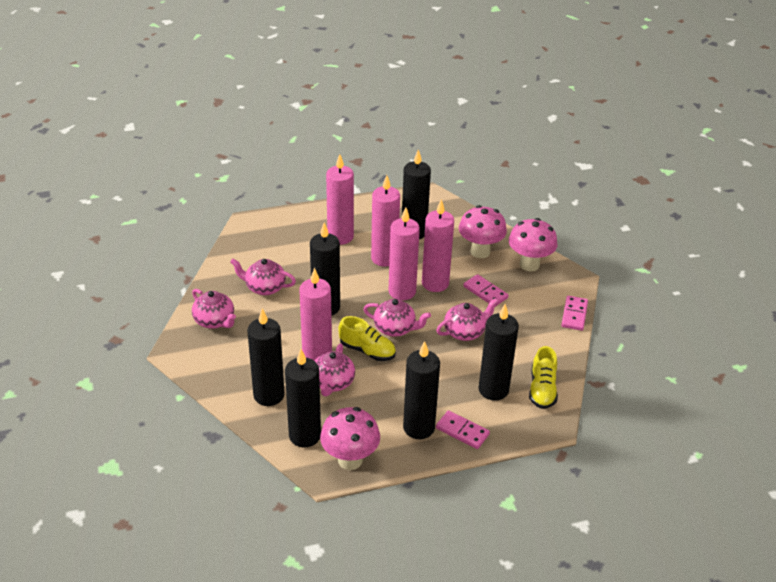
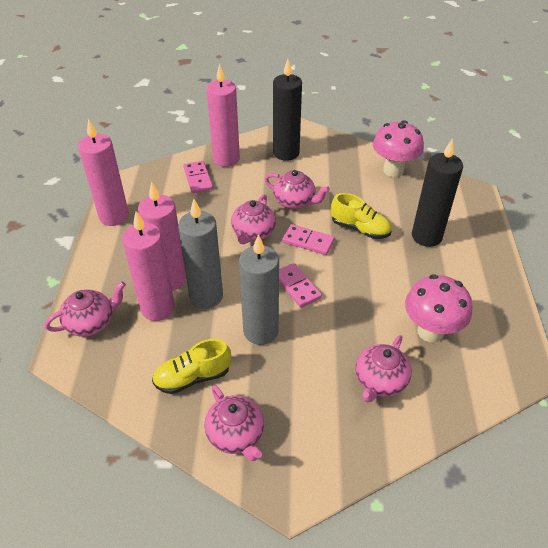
black candle: [247,308,285,406] [285,349,321,448] [310,222,340,316] [402,150,431,239] [403,341,440,439] [479,304,519,401] = 6 -> [273,59,302,161] [412,138,463,247] = 2
grey candle: none = 0 -> [178,199,223,309] [239,234,279,345] = 2
pink candle: [299,268,332,361] [326,154,354,245] [371,175,400,267] [389,208,420,300] [422,199,454,292] = 5 -> [78,119,129,226] [122,211,175,321] [138,181,186,291] [207,64,240,167] = 4
pink mushroom: [320,407,380,470] [459,205,507,258] [509,218,557,271] = 3 -> [373,120,424,177] [405,274,472,343] = 2

